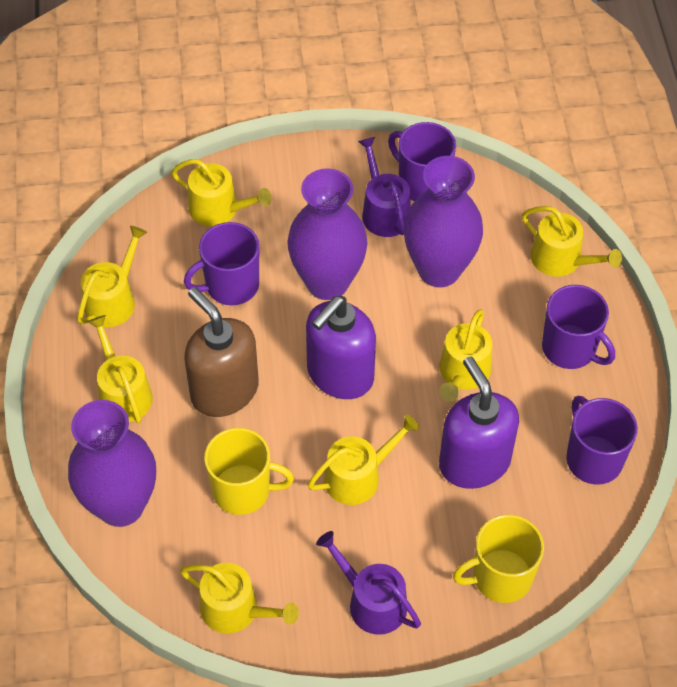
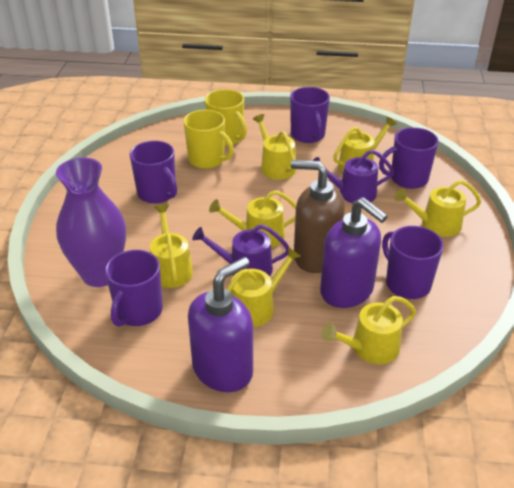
purple mug: [184,222,259,305] [388,122,456,201] [542,285,615,369] [566,396,638,485] = 4 -> [105,250,163,327] [130,141,177,204] [290,87,330,143] [379,127,439,189] [382,226,443,299] = 5
purple vase: [68,400,156,527] [287,168,368,300] [404,156,483,287] = 3 -> [56,157,126,287] = 1

